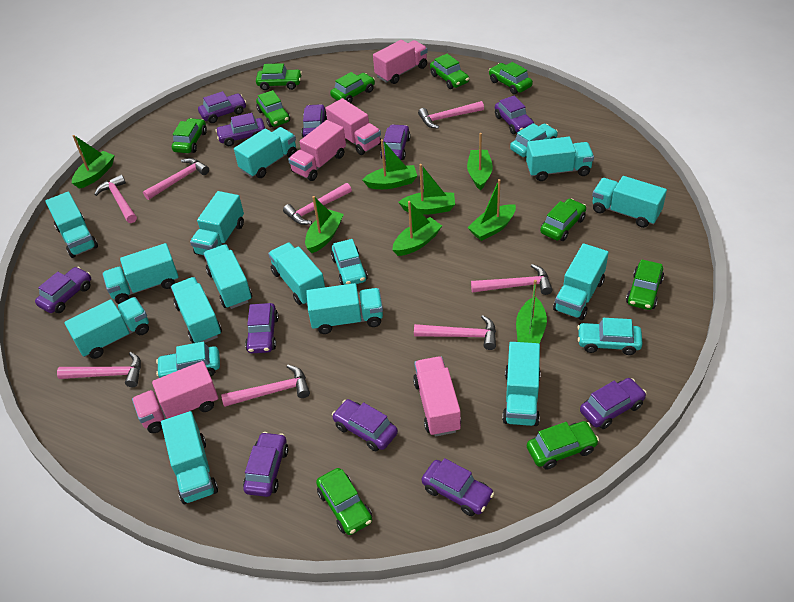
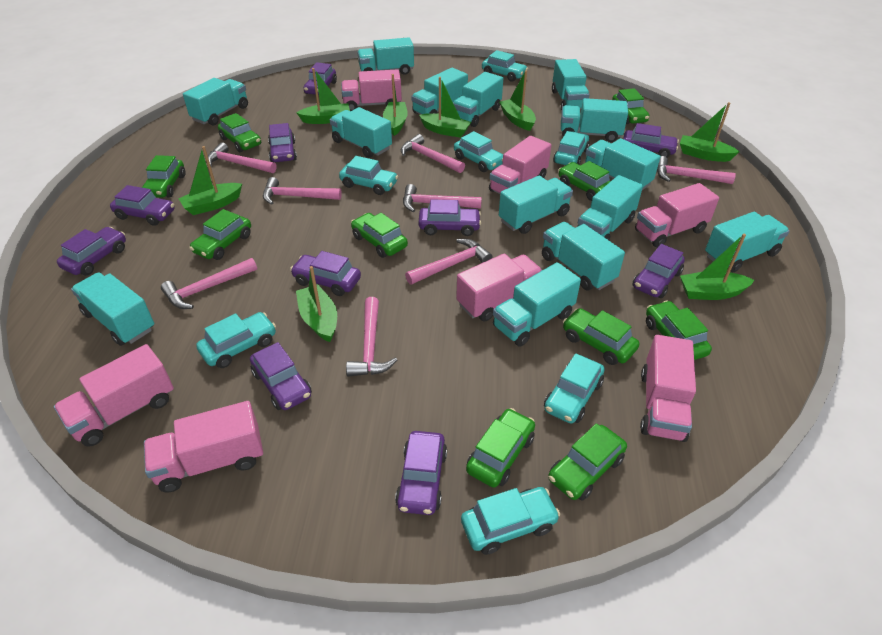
pink truck: [132,361,218,433] [288,120,346,181] [326,98,381,155] [373,40,428,84] [413,356,461,436] = 5 -> [54,344,174,447] [144,401,263,492] [341,69,402,111] [456,253,542,321] [489,136,551,194] [635,183,719,248] [640,335,696,442] = 7
purple car: [35,267,91,313] [198,91,246,123] [215,113,265,146] [243,432,288,497] [245,303,279,353] [301,104,327,138] [332,399,398,451] [380,124,410,160] [422,458,494,516] [495,96,534,134] [580,378,647,429] = 11 -> [57,227,126,276] [110,185,175,226] [250,342,312,410] [268,123,297,162] [290,251,361,296] [304,62,337,95] [395,431,447,515] [419,200,481,236] [623,123,679,158] [632,244,685,298] = 10
turquoise car: [156,342,220,378] [331,239,368,285] [510,123,558,157] [577,318,643,355] = 4 -> [196,312,276,368] [339,156,398,195] [454,131,503,172] [461,487,560,555] [482,50,528,82] [544,353,605,424] [553,131,590,165] = 7

